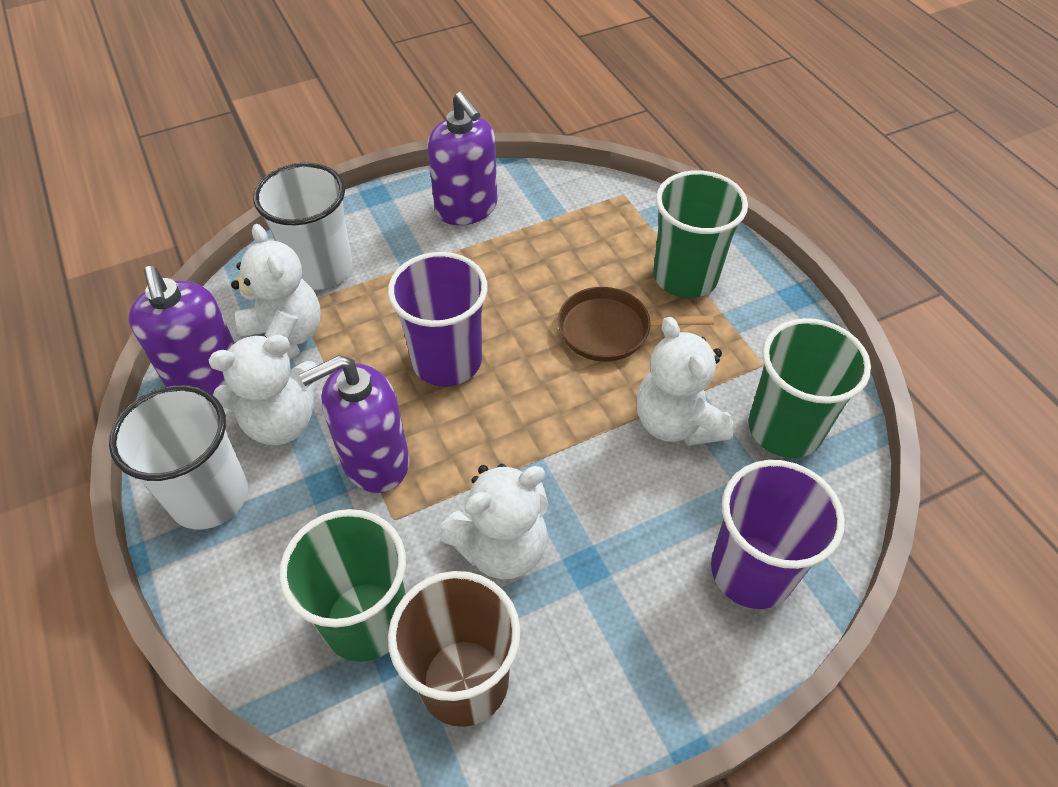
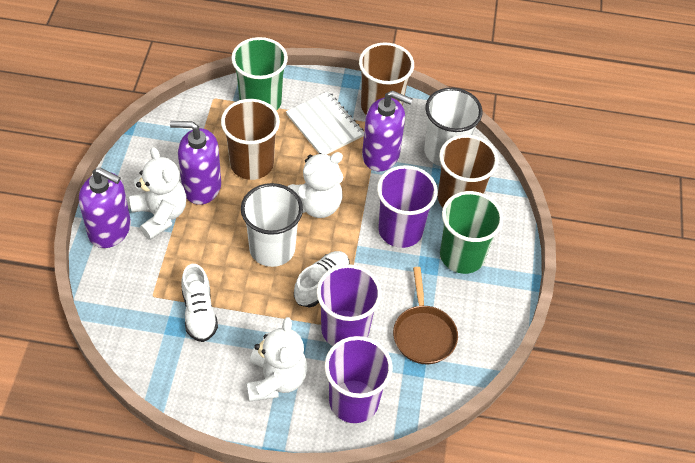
brown cup: [388,571,520,727] = 1 -> [221,99,280,180] [359,43,414,115] [437,135,498,208] = 3
green cup: [279,509,406,662] [653,170,748,298] [748,318,871,458] = 3 -> [231,37,288,111] [440,191,503,274] = 2
purple cup: [388,252,488,386] [711,460,845,609] = 2 -> [316,264,382,346] [324,336,393,423] [377,165,438,248] = 3
white notebook: none = 0 -> [286,91,364,155] = 1
white shoe: none = 0 -> [181,264,218,342] [294,251,350,307] = 2
white teddy bear: [209,335,318,445] [231,224,321,359] [438,464,549,580] [636,317,734,446] = 4 -> [129,147,186,240] [247,317,307,402] [287,152,343,218] = 3

